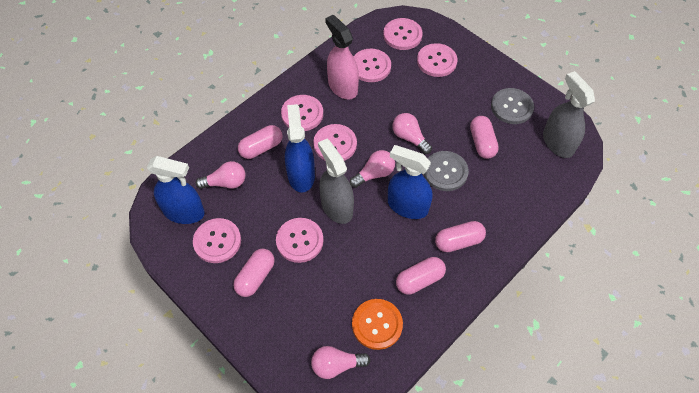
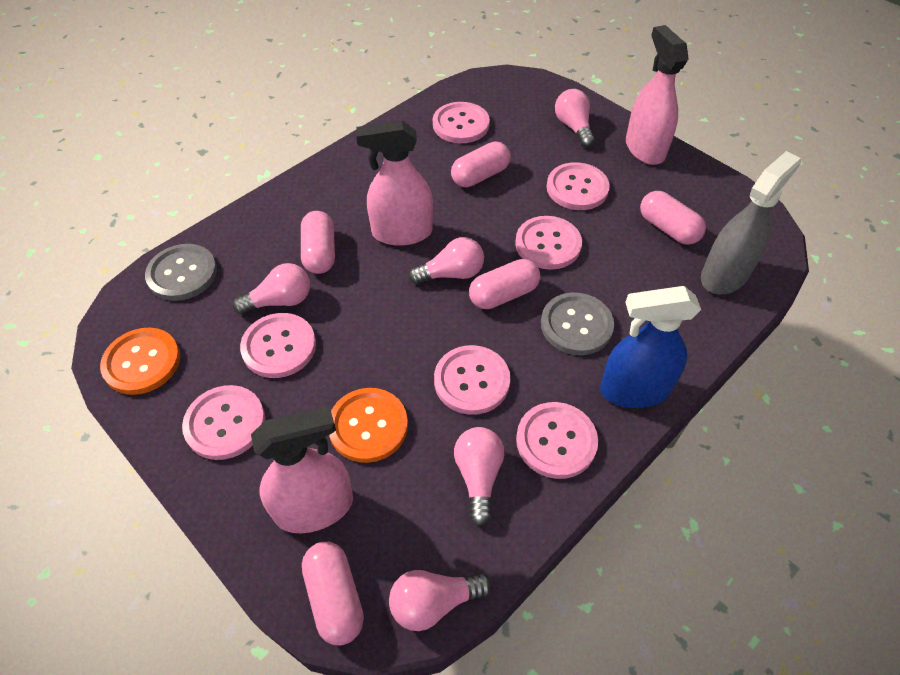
blue spray bottle: [147,156,205,224] [285,104,315,192] [388,145,433,219] = 3 -> [600,286,701,408] = 1
grey spray bottle: [318,139,354,224] [543,71,595,158] = 2 -> [701,151,801,294] = 1
orange button: [352,299,403,350] = 1 -> [100,328,180,395] [329,388,408,463] = 2
pink light bulb: [196,161,245,189] [311,346,371,379] [350,150,395,188] [392,113,432,154] = 4 -> [233,263,310,314] [389,570,492,631] [408,237,484,284] [454,427,504,526] [555,89,595,147] = 5
pink spray bottle: [325,15,359,100] = 1 -> [251,406,353,533] [356,120,433,246] [626,25,689,165] = 3

